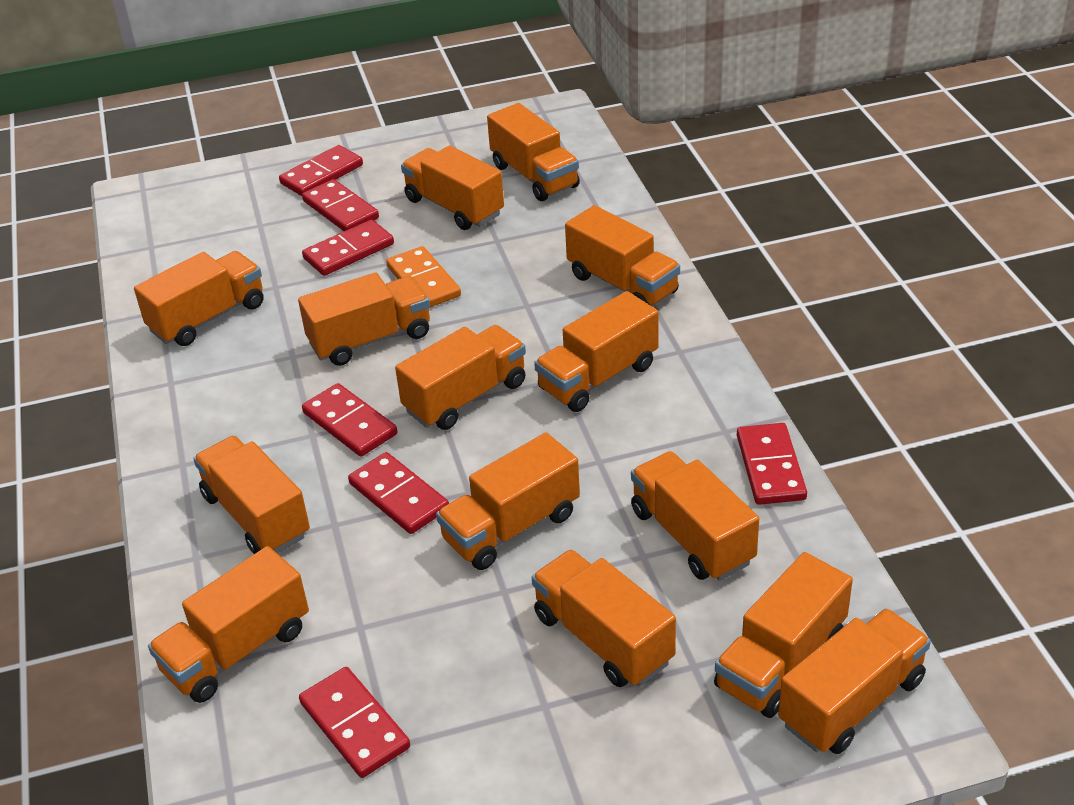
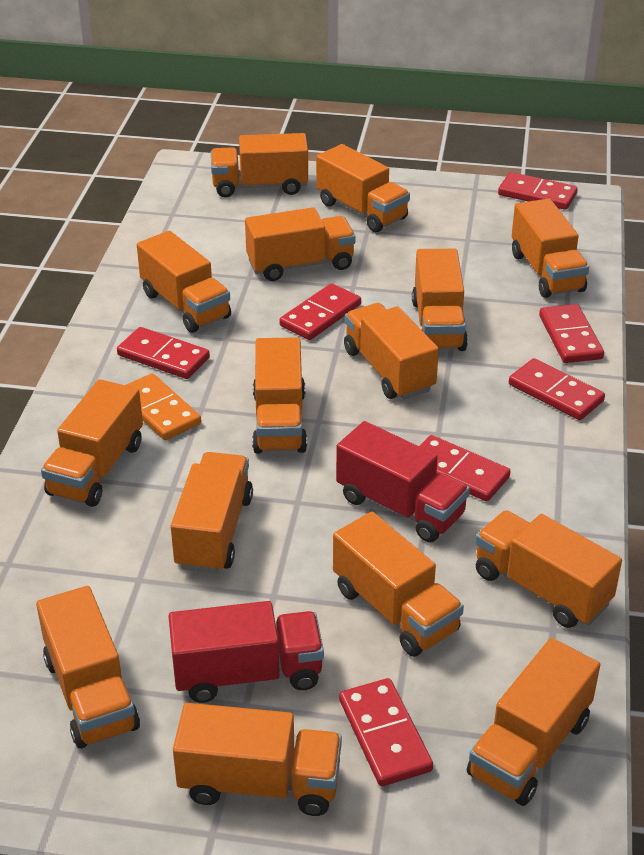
orange truck: [134,251,264,346] [148,546,309,703] [193,436,310,554] [298,272,430,366] [395,325,526,430] [401,145,504,230] [436,433,580,570] [487,103,580,201] [532,549,676,687] [534,291,659,412] [565,205,680,306] [631,451,759,581] [714,552,853,718] [778,608,931,754] = 14 -> [36,586,140,749] [41,379,143,507] [137,231,231,333] [171,452,253,573] [173,703,342,816] [211,133,308,197] [245,207,356,281] [252,337,307,454] [316,144,410,232] [333,512,464,657] [344,303,439,400] [412,249,468,351] [467,638,600,806] [475,510,622,628] [512,199,589,298] = 15
red truck: none = 0 -> [168,601,324,703] [336,421,470,542] = 2

